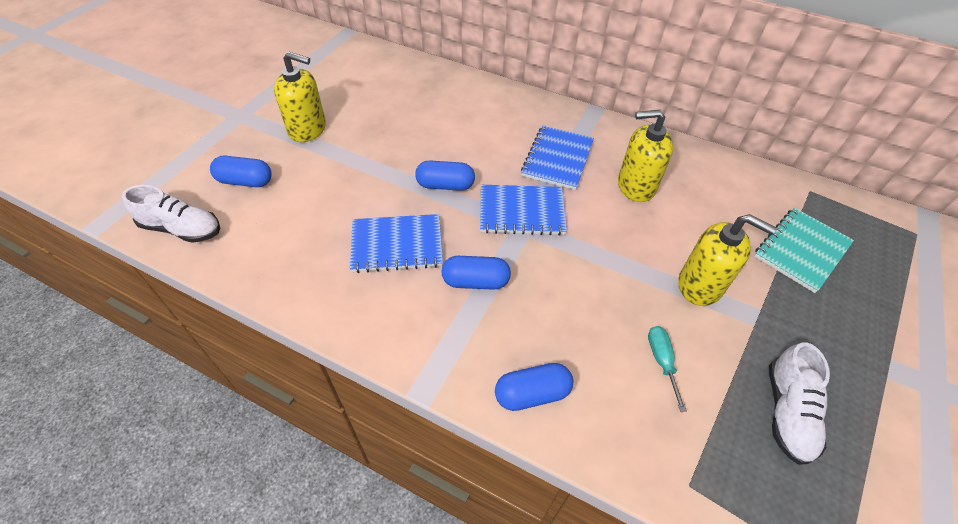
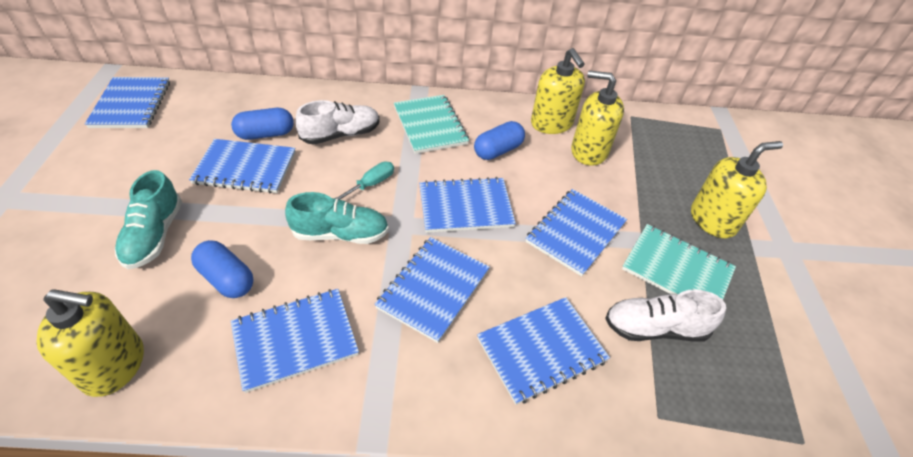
blue capsule: [210,156,272,187] [415,160,475,191] [441,256,511,290] [495,363,573,411] = 4 -> [191,240,254,298] [231,108,294,140] [474,121,525,160] = 3
blue notebook: [350,214,443,273] [480,185,567,236] [521,125,594,190] = 3 -> [85,77,170,128] [189,139,296,193] [231,289,359,393] [374,237,490,343] [419,177,516,233] [477,297,610,405] [526,189,627,276] = 7
turquoise notebook: [754,208,854,293] = 1 -> [394,95,469,154] [622,224,736,300] = 2
turquoise shoe: none = 0 -> [115,170,182,269] [285,192,389,244] = 2
yellow soap dispenser: [274,52,326,142] [618,110,673,202] [679,214,777,306] = 3 -> [36,289,144,397] [531,48,585,134] [571,71,624,166] [691,141,783,238] = 4

